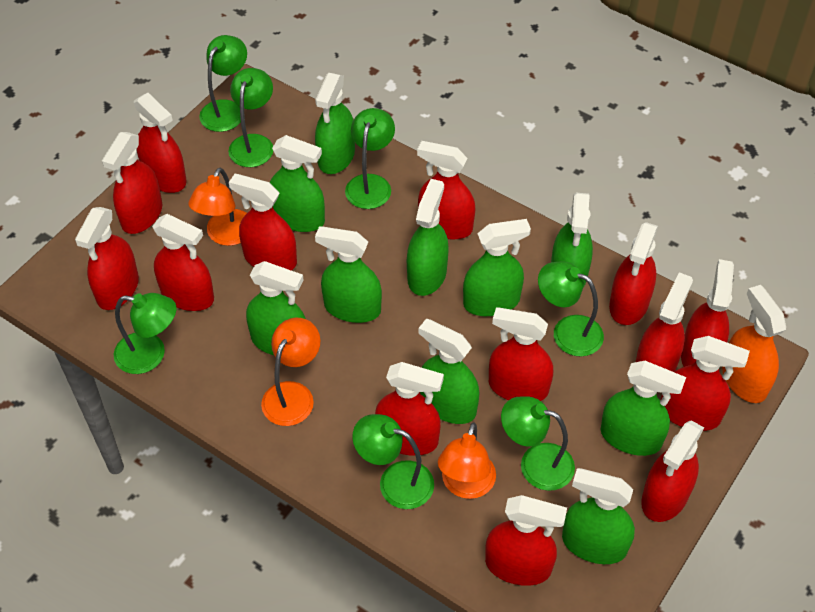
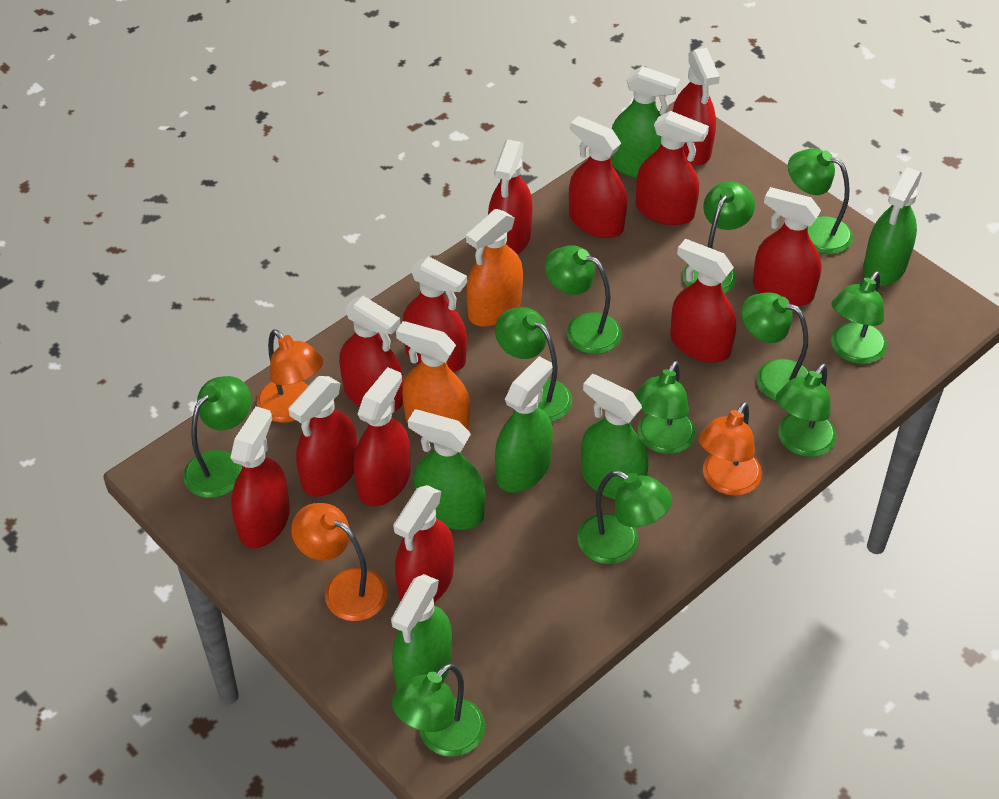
green lamp: [114,293,176,374] [199,35,247,132] [228,68,273,167] [345,108,395,209] [352,414,434,509] [501,396,575,491] [538,261,604,357] = 7 -> [183,376,251,498] [392,663,485,757] [495,307,572,422] [545,245,622,354] [577,470,672,564] [635,361,696,454] [683,181,755,294] [741,292,809,401] [776,364,837,457] [788,148,853,254] [831,271,887,364] = 11
green spray bottle: [246,261,306,355] [269,135,325,232] [315,73,355,174] [315,226,382,323] [407,179,449,296] [419,319,479,424] [463,219,531,316] [551,192,593,288] [562,468,635,564] [601,361,686,456] = 10 -> [391,574,452,690] [408,409,485,530] [495,356,553,493] [581,374,649,499] [611,66,680,178] [863,167,922,286] = 6
orange spray bottle: [722,285,786,403] = 1 -> [396,321,470,431] [466,209,523,326] = 2
red spray bottle: [75,207,139,310] [102,132,162,234] [134,93,187,193] [152,214,214,311] [229,174,297,270] [375,362,444,456] [417,141,475,239] [485,495,567,586] [489,307,553,401] [609,222,658,325] [636,272,693,372] [641,420,704,522] [660,336,750,431] [681,259,734,367] = 14 -> [230,407,290,548] [288,376,357,497] [339,296,403,411] [354,367,410,506] [393,485,454,602] [403,256,467,372] [488,139,533,255] [569,116,627,238] [636,111,709,225] [670,239,736,363] [672,48,720,165] [753,187,822,306] = 12

